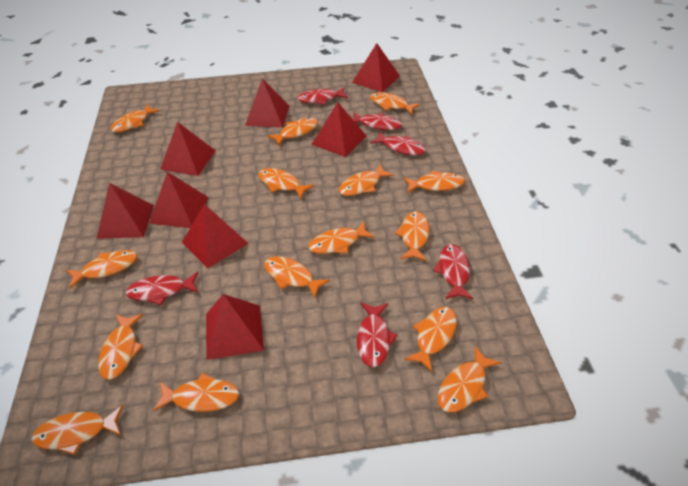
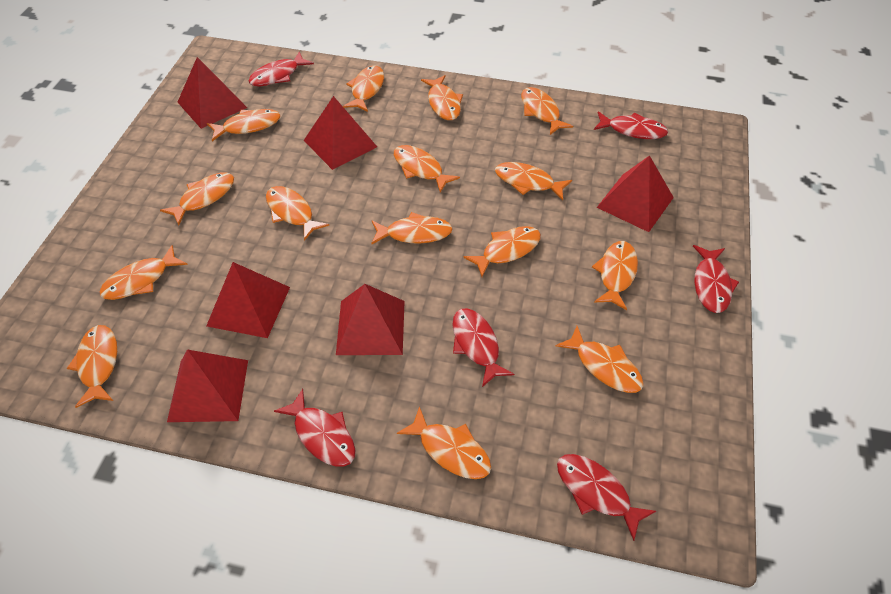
red pyramid: [96,183,154,239] [149,172,209,228] [160,122,216,176] [182,204,249,268] [206,294,264,360] [245,79,289,127] [312,102,366,157] [352,43,400,92] = 8 -> [167,349,248,422] [178,57,247,129] [206,262,290,338] [304,96,377,170] [336,284,405,355] [597,155,674,232] = 6

